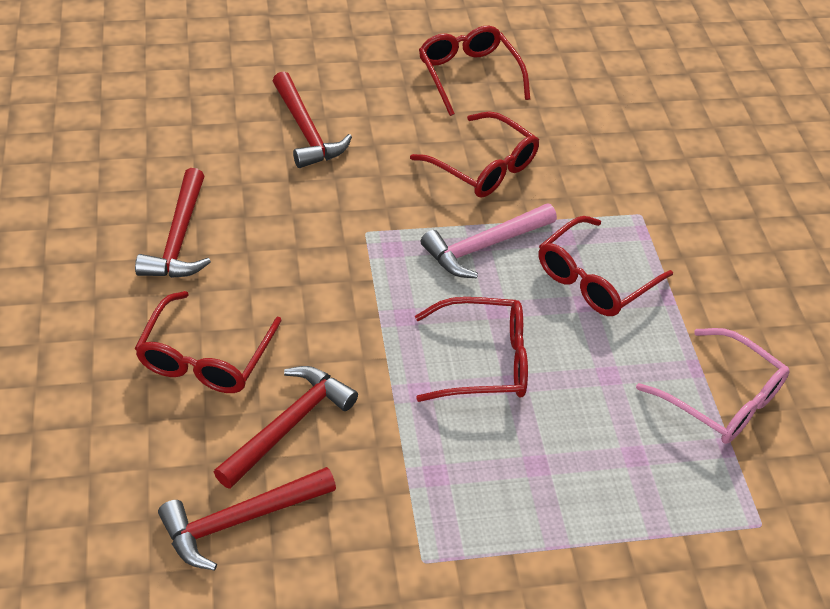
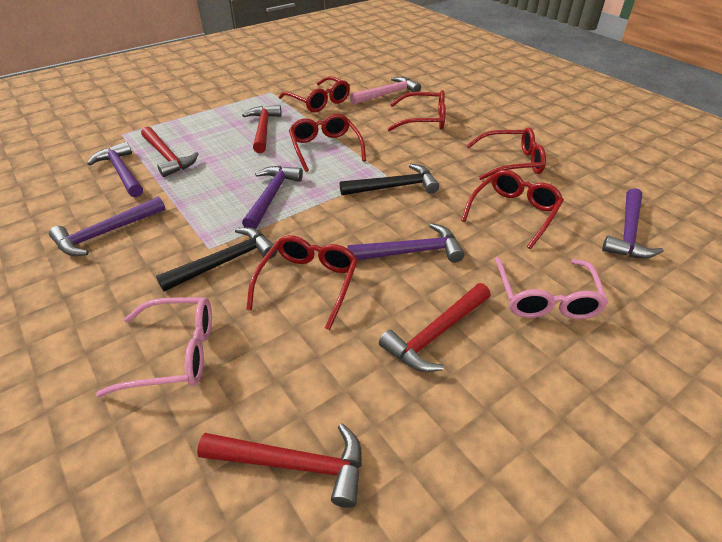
black hammer: none = 0 -> [156,227,278,292] [340,164,439,195] = 2
pink glasses: [636,328,789,444] = 1 -> [96,297,212,397] [495,257,608,319] = 2
purple hammer: none = 0 -> [49,196,166,256] [87,141,143,197] [242,166,303,229] [347,223,464,263] [602,188,663,259] = 5
red glasses: [134,291,282,393] [410,111,539,198] [415,297,528,402] [419,26,530,116] [538,216,673,316] = 5 -> [246,235,358,330] [279,76,350,112] [289,114,366,172] [388,90,446,131] [461,170,564,249] [466,127,546,180] = 6

